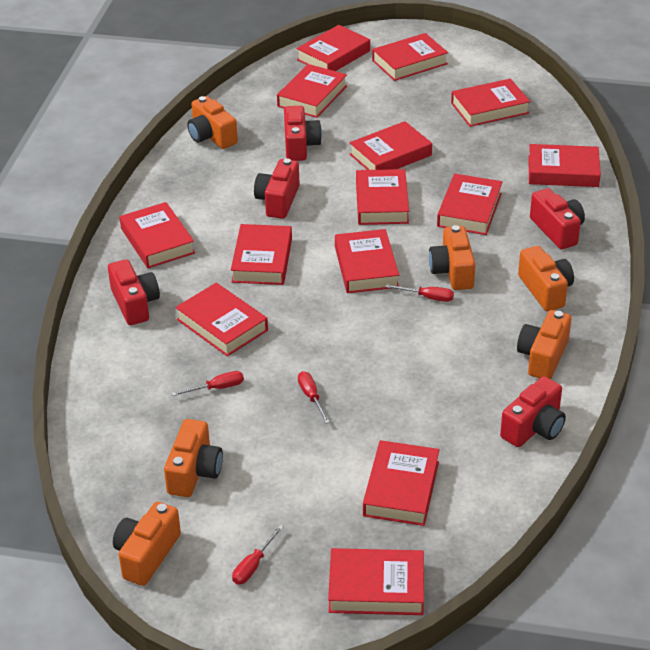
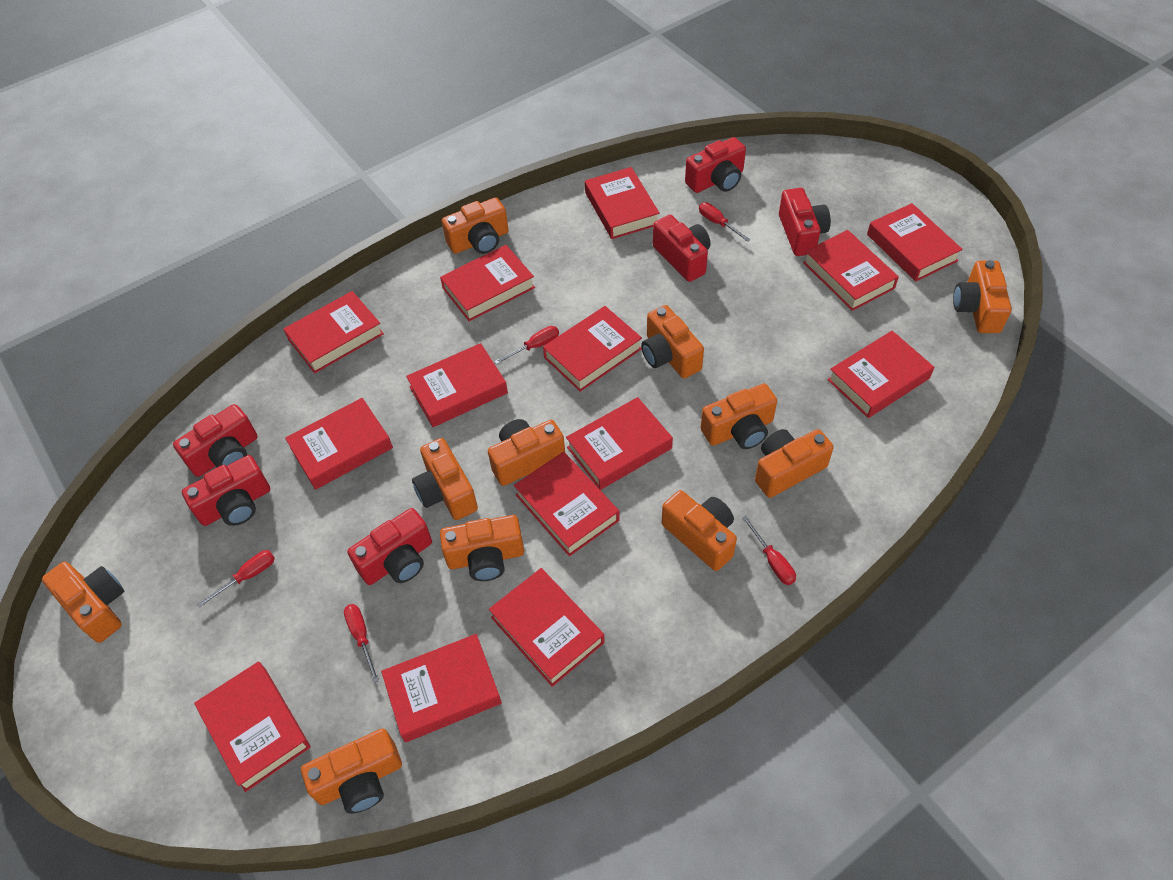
orange camera: [113,502,181,586] [164,419,223,497] [187,96,238,149] [429,225,475,290] [517,310,571,379] [518,246,574,311] = 6 -> [42,561,124,643] [301,728,402,814] [412,438,478,520] [440,515,524,581] [442,197,509,254] [488,419,565,486] [641,305,704,379] [662,490,737,571] [701,383,777,449] [755,429,834,498] [953,260,1012,333] = 11
red camera: [108,259,160,325] [254,158,300,219] [284,106,322,161] [500,376,566,447] [530,188,585,249] = 5 -> [173,404,258,477] [182,455,270,526] [347,508,432,585] [653,215,711,282] [685,137,746,193] [779,188,831,256] = 6
red screwdriver: [172,371,244,396] [232,525,283,585] [298,371,330,424] [386,284,454,302] = 4 -> [197,550,275,608] [344,604,379,683] [494,326,559,364] [699,203,750,242] [742,516,796,585] = 5

